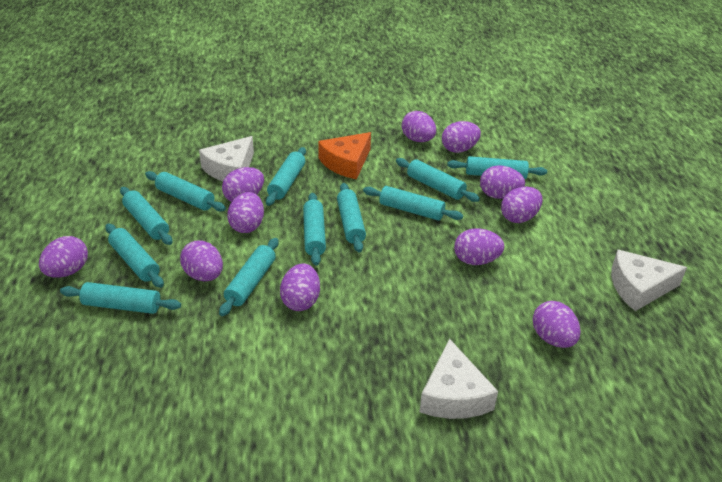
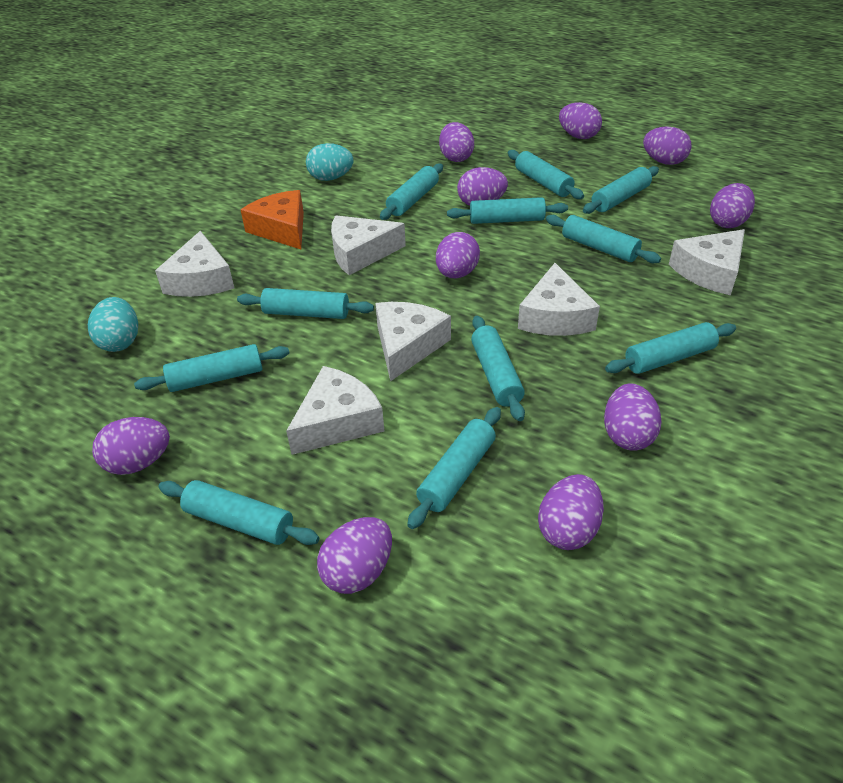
purple egg: [39,236,88,277] [180,240,223,281] [222,167,264,202] [227,192,264,233] [280,263,320,311] [402,111,436,142] [442,121,481,153] [454,228,504,265] [480,165,525,199] [501,186,542,223] [533,301,581,348] = 11 -> [92,417,170,475] [317,517,392,594] [436,232,480,278] [439,122,474,162] [457,167,508,206] [538,474,604,550] [559,102,602,139] [604,383,662,451] [643,126,692,165] [710,183,755,228] = 10
turquoise egg: none = 0 -> [88,297,138,352] [306,143,353,181] = 2
white cheese: [199,136,254,181] [420,338,498,419] [611,250,687,311] = 3 -> [155,231,234,297] [286,366,384,455] [331,215,406,275] [375,302,451,381] [518,263,600,336] [669,229,745,295] = 6

